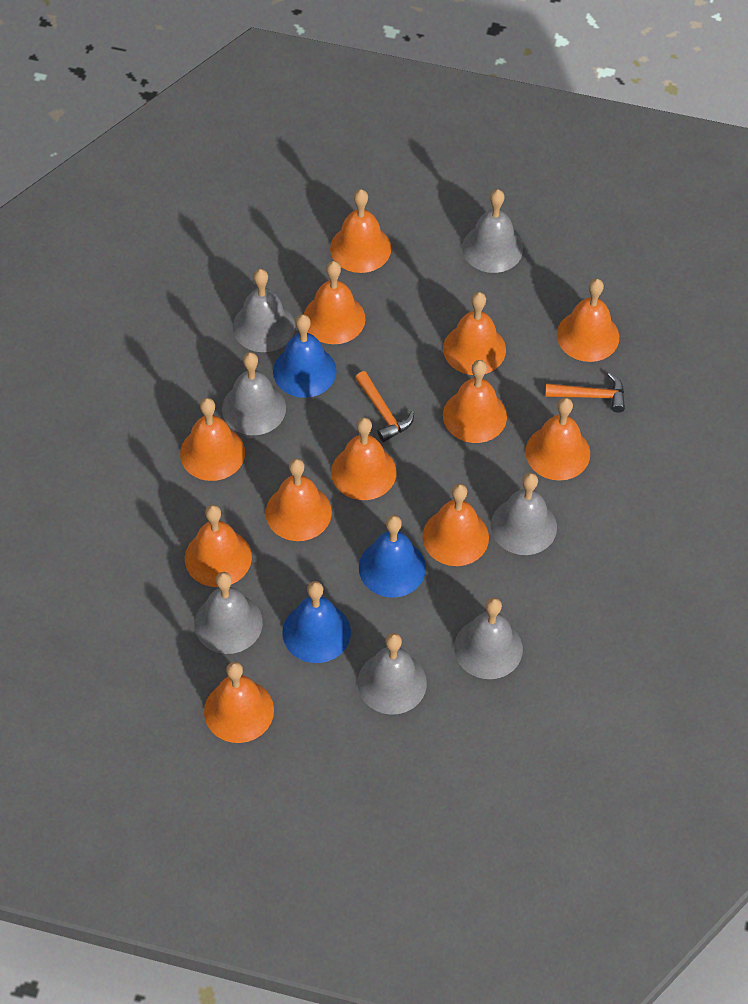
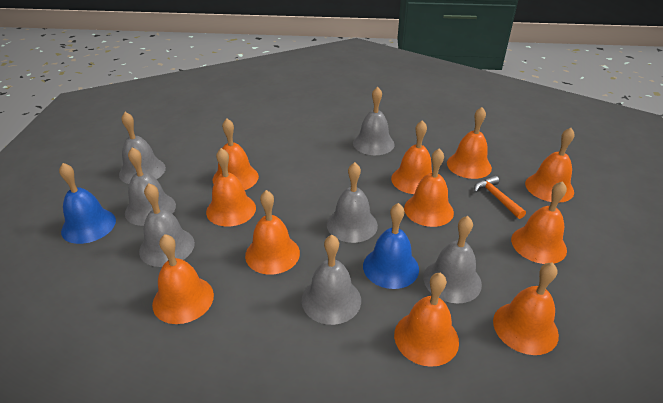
blue bell: [273,314,337,398] [283,581,351,663] [359,515,426,598] = 3 -> [59,163,116,244] [363,203,419,289] = 2
orange bell: [180,398,245,481] [185,505,252,587] [204,662,274,743] [266,458,332,541] [304,261,366,344] [330,189,391,273] [331,417,397,500] [422,484,489,566] [443,292,506,375] [443,360,507,443] [525,398,590,481] [557,279,619,362] = 12 -> [152,234,214,324] [206,148,256,226] [213,119,259,190] [245,190,300,275] [391,120,432,194] [394,273,459,367] [404,148,454,227] [447,107,492,179] [493,262,559,355] [511,181,567,264] [525,128,575,203] = 11
orange hammer: [355,371,414,442] [545,372,625,413] = 2 -> [474,175,526,219] = 1

